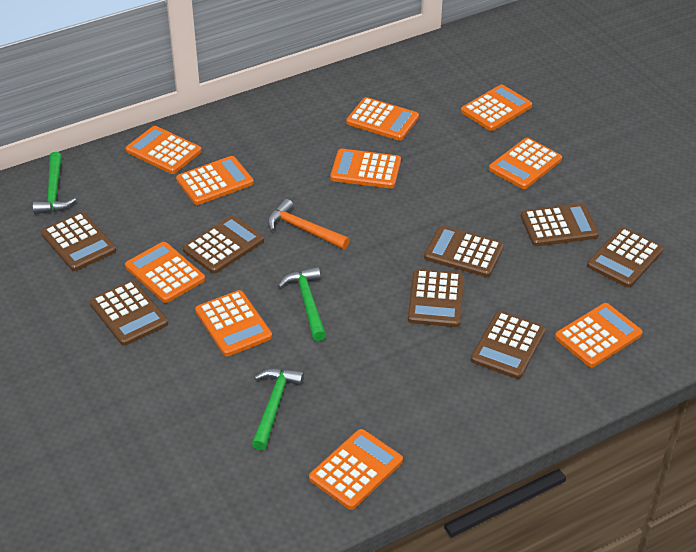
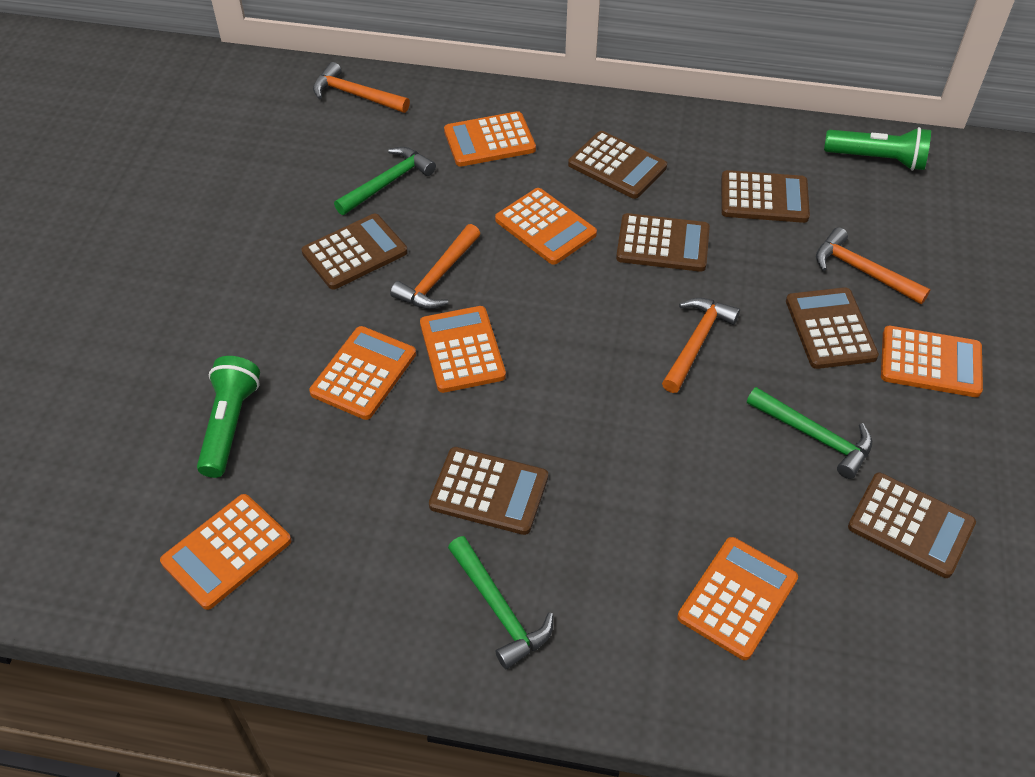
brown calculator: [41,212,116,271] [89,280,168,346] [182,215,264,274] [408,269,464,327] [424,226,504,277] [471,311,546,379] [521,203,599,246] [587,227,664,287] = 8 -> [301,214,408,289] [429,447,548,535] [568,131,667,199] [616,213,710,272] [721,170,810,223] [786,287,879,369] [848,473,976,578] = 7
green flashlight: none = 0 -> [197,356,260,478] [824,127,931,171] = 2
orange calculator: [125,242,205,303] [126,126,202,174] [176,156,254,205] [195,290,272,356] [309,429,403,510] [330,149,401,188] [346,97,419,141] [461,85,532,131] [489,138,562,189] [555,303,643,367] = 10 -> [160,494,291,610] [309,326,416,420] [420,306,506,393] [444,111,536,167] [495,188,597,265] [677,537,798,660] [881,326,983,397] = 7
orange hammer: [268,199,350,249] = 1 -> [313,62,410,113] [390,224,480,309] [662,298,740,393] [816,227,931,304] = 4

